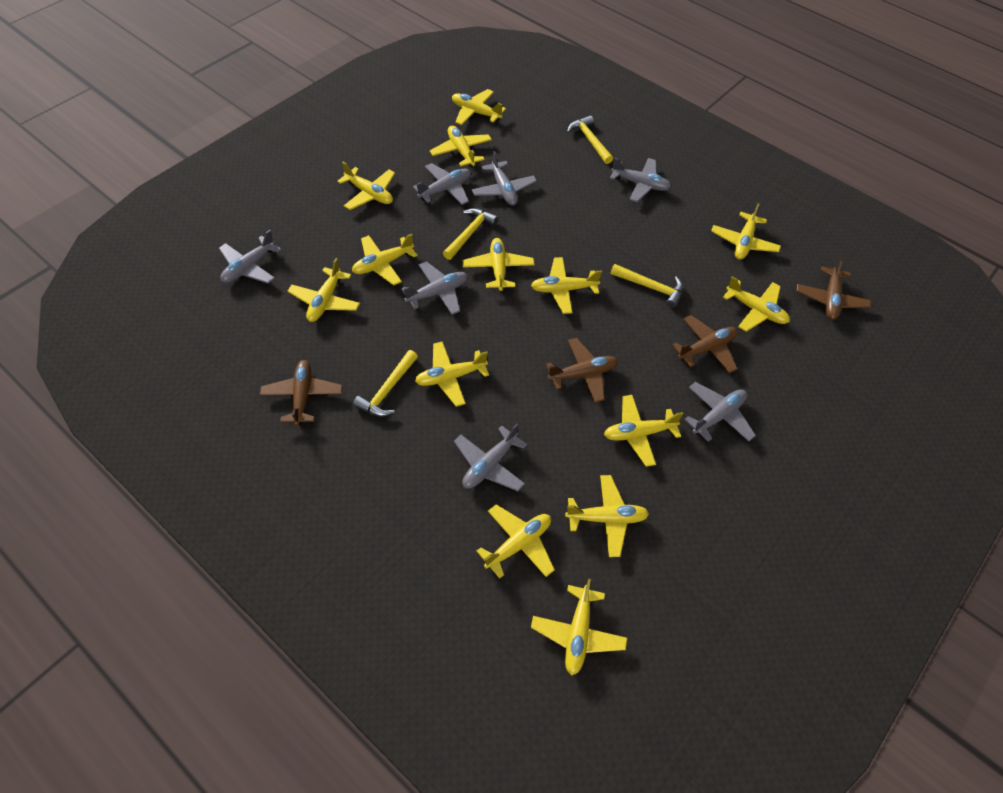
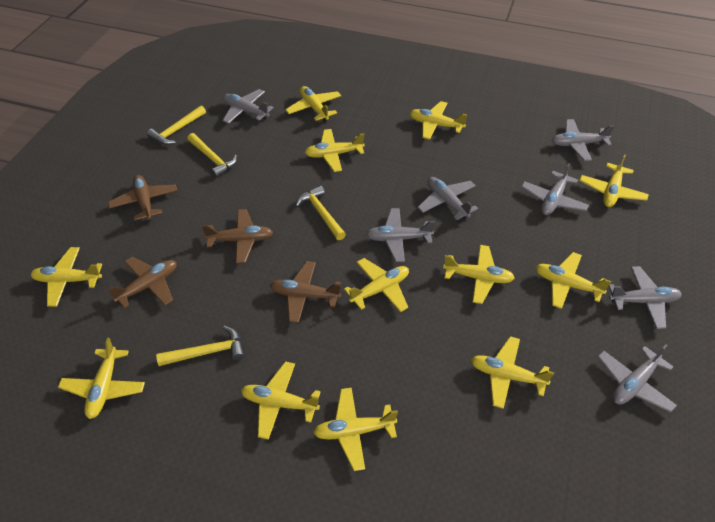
yellow plane: [288,258,360,322] [337,162,395,210] [352,234,418,285] [415,341,489,407] [430,126,492,168] [452,89,506,125] [463,238,535,291] [477,505,555,578] [531,257,602,314] [531,579,627,675] [565,475,649,557] [604,395,683,467] [711,203,781,260] [723,276,790,332] = 14 -> [31,247,102,307] [58,337,145,419] [241,361,321,440] [285,86,341,122] [305,129,365,172] [313,388,398,471] [344,258,409,312] [410,101,467,140] [443,245,515,304] [471,336,554,409] [535,252,611,309] [579,154,649,207] = 12

